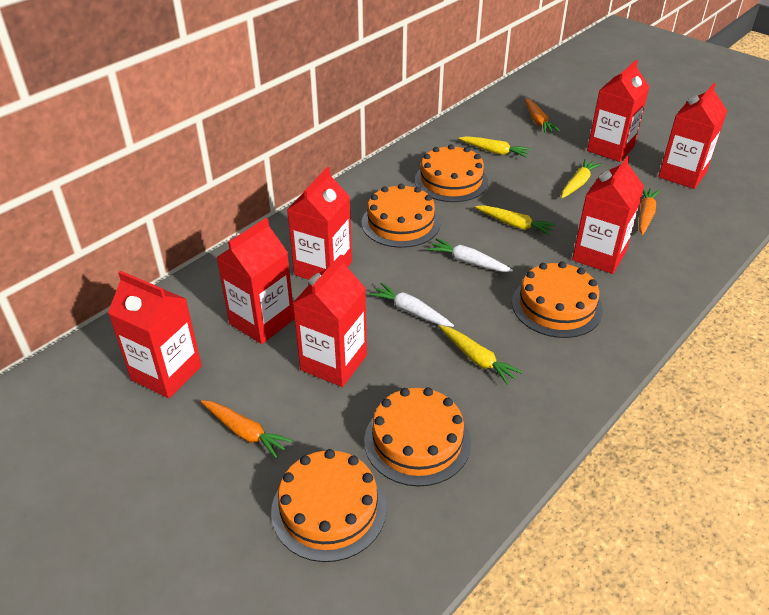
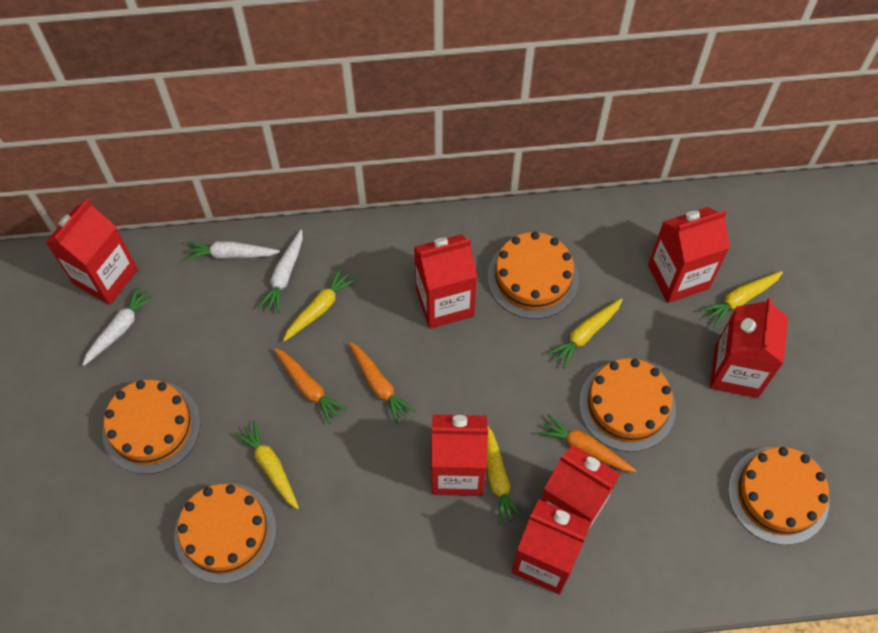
white carrot: [369,283,454,327] [428,238,513,272] = 2 -> [82,286,156,366] [184,241,280,261] [258,230,303,314] = 3
yellow carrot: [439,325,523,385] [459,136,531,158] [475,205,556,236] [561,159,601,198] = 4 -> [234,420,299,509] [283,267,357,342] [487,425,523,525] [547,298,623,368] [700,271,783,327] = 5

